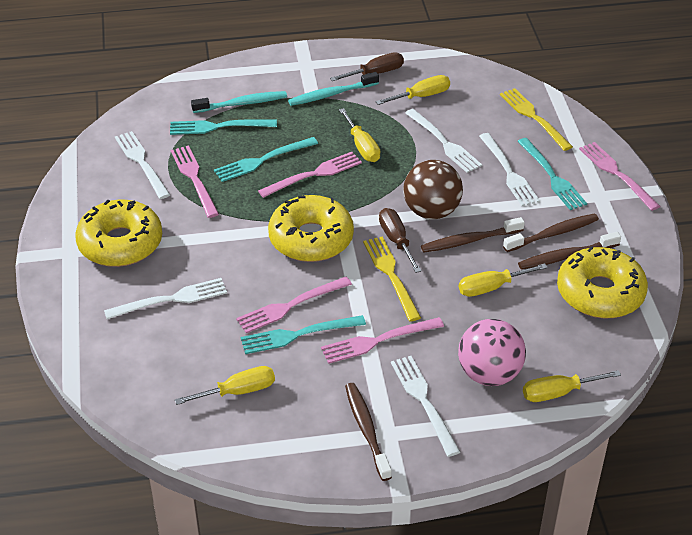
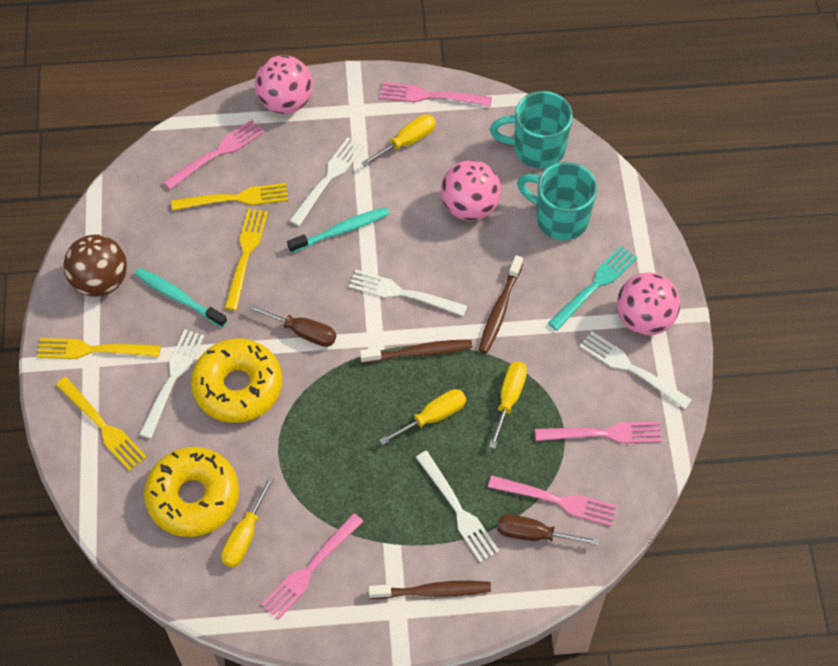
brown toothbrush: [345,383,392,481] [421,217,525,253] [503,213,599,252] [518,232,621,270] = 4 -> [360,340,473,363] [369,581,491,599] [479,255,523,353] = 3
pink ball: [458,319,526,386] = 1 -> [255,55,313,114] [441,160,501,221] [617,273,680,335] = 3
turquoise fork: [170,120,277,135] [214,137,318,182] [241,315,366,354] [517,138,587,210] = 4 -> [548,246,637,331] = 1
turquoise mug: none = 0 -> [490,91,573,168] [517,162,597,240] = 2
yellow donut: [75,199,162,267] [268,195,354,262] [557,246,648,318] = 3 -> [144,447,239,537] [191,338,282,423] = 2
yellow fork: [363,237,421,322] [500,88,573,151] = 2 -> [37,338,161,359] [56,377,147,471] [171,183,288,211] [225,208,268,311] = 4
yellow screwdriver: [175,366,275,405] [339,108,380,162] [376,75,450,105] [459,263,548,297] [523,370,621,402] = 5 -> [221,476,274,567] [361,114,436,166] [379,389,466,445] [489,362,527,449] = 4

